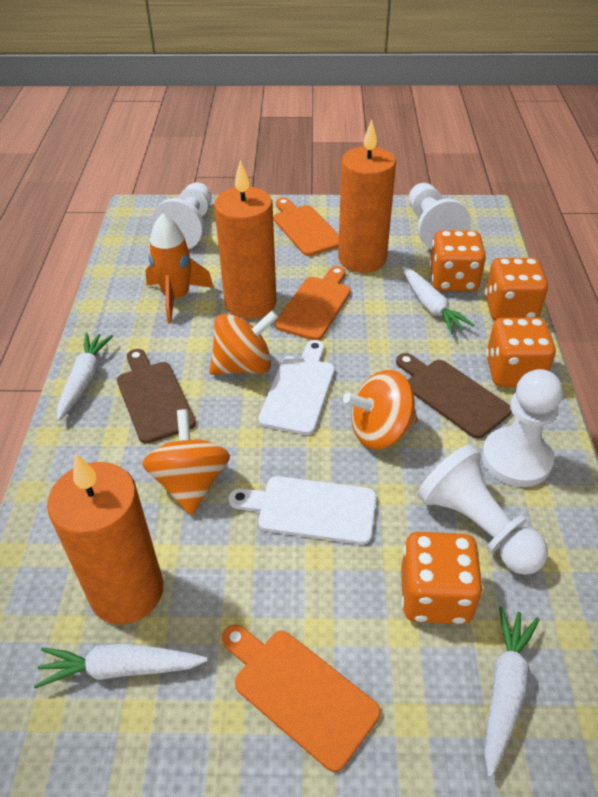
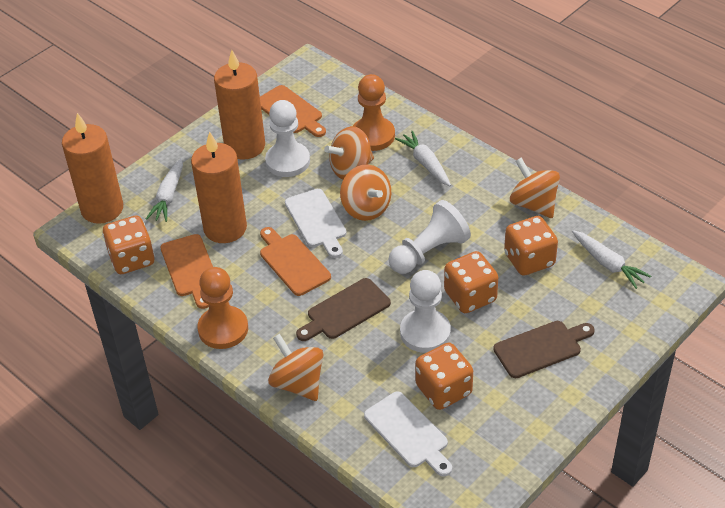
orange pawn: none = 0 -> [197,267,248,349] [353,74,395,151] = 2
orange rocket: [145,214,214,324] = 1 -> none = 0
orange spinning top: [142,409,230,515] [209,311,278,375] [343,370,418,450] = 3 -> [268,334,323,401] [324,126,374,179] [340,164,391,221] [510,157,560,218] = 4
white carrot: [34,644,208,688] [57,333,113,421] [402,266,474,334] [484,606,540,778] = 4 -> [146,158,183,222] [395,131,451,186] [572,230,651,289] = 3
white pawn: [151,182,212,249] [409,183,471,249] [417,444,548,575] [482,369,563,487] = 4 -> [265,100,310,177] [388,200,471,274] [400,270,451,353] = 3

